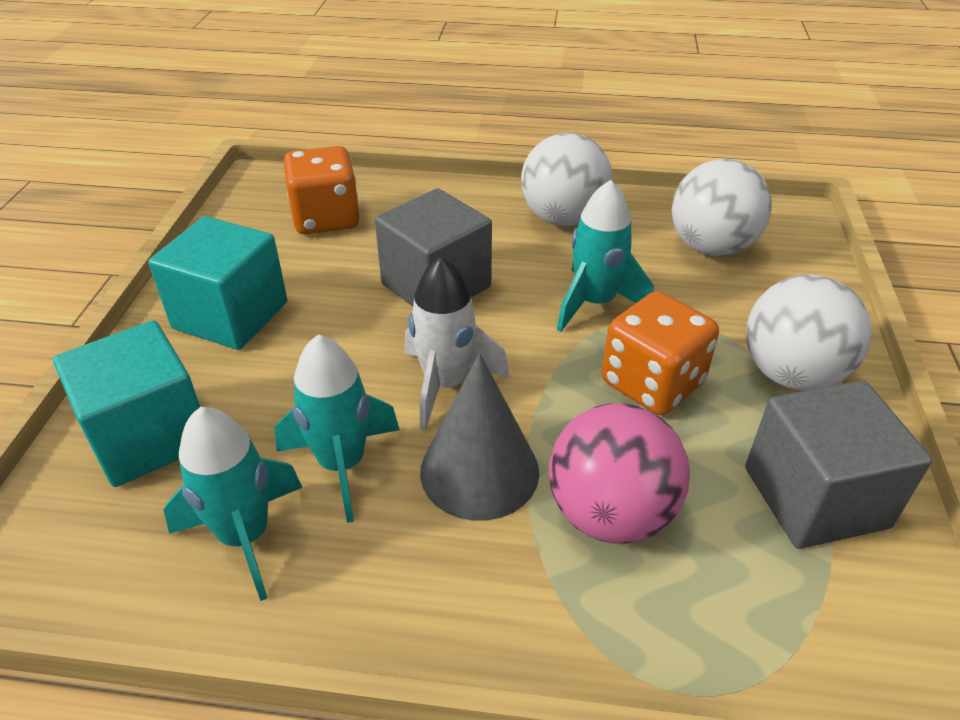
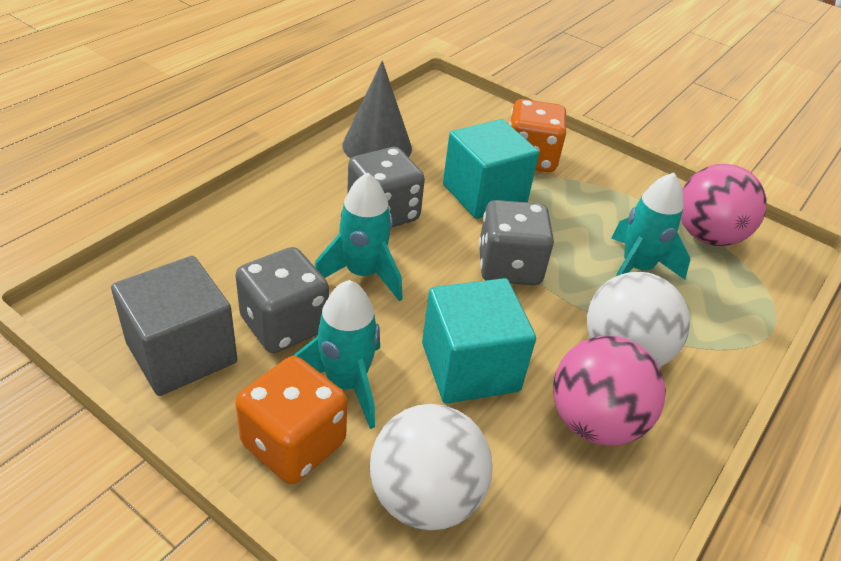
grey cube: [375,188,492,306] [745,381,932,549] = 2 -> [111,256,237,396] = 1
grey dice: none = 0 -> [235,247,329,353] [347,147,425,227] [479,200,554,285] = 3
pink ball: [549,403,690,544] = 1 -> [553,335,666,446] [681,164,767,246] = 2
white ball: [521,133,613,226] [672,159,772,256] [746,275,872,391] = 3 -> [370,404,493,530] [587,272,690,367] = 2
white rocket: [404,256,509,431] = 1 -> none = 0

